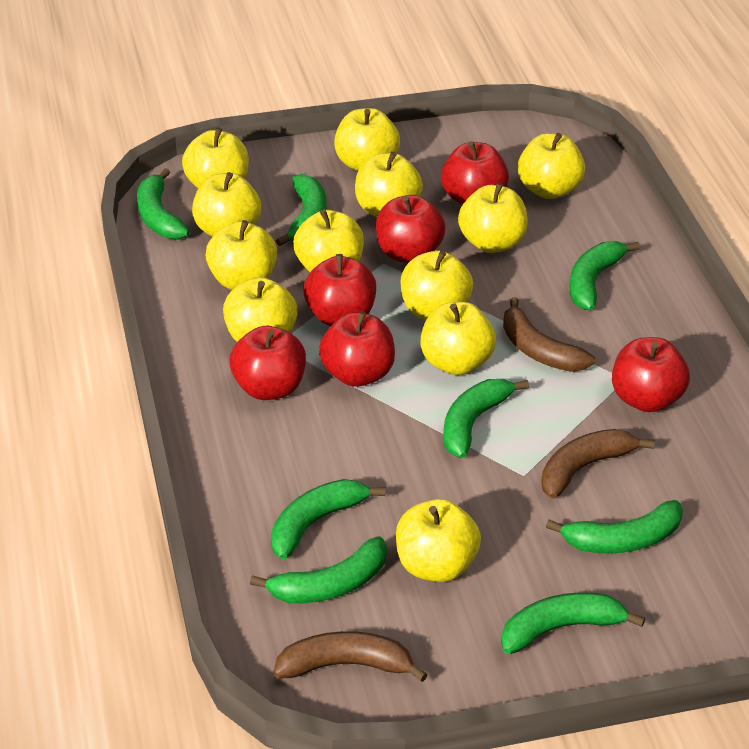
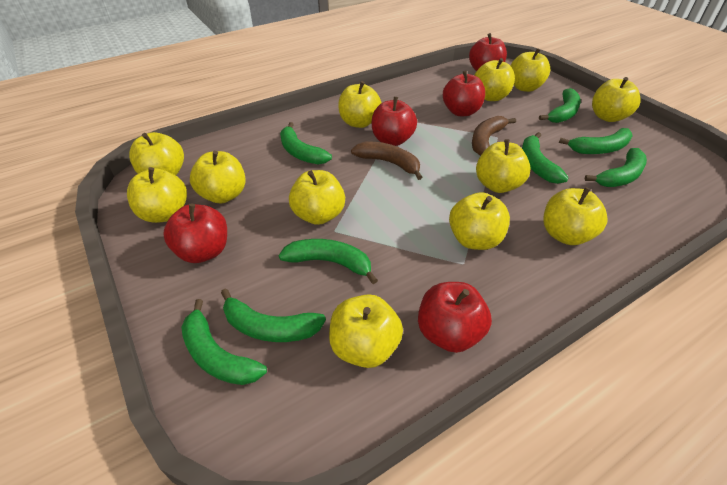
brown banana: [274,631,428,682] [503,297,595,372] [541,429,655,499] = 3 -> [351,142,422,180] [472,116,516,156] = 2
red apple: [229,326,306,400] [304,254,376,326] [319,311,395,387] [376,195,446,263] [441,141,509,205] [612,337,690,412] = 6 -> [163,203,227,263] [372,97,417,146] [418,282,492,353] [443,71,485,116] [469,33,507,71] = 5

